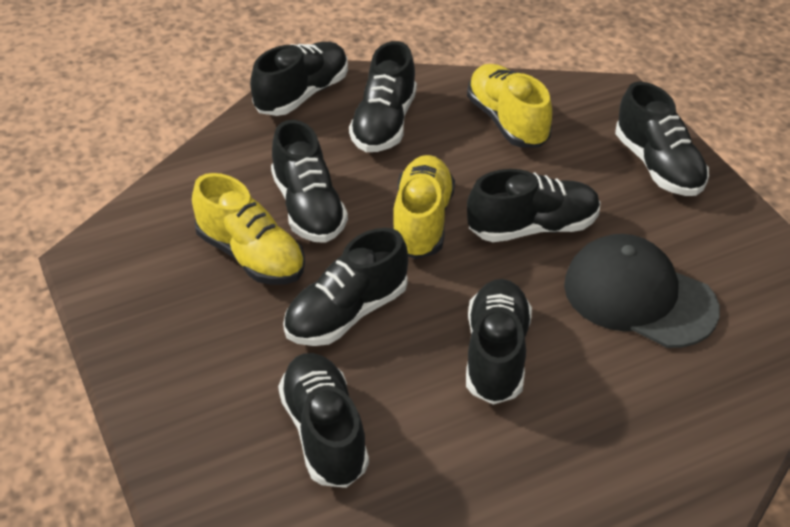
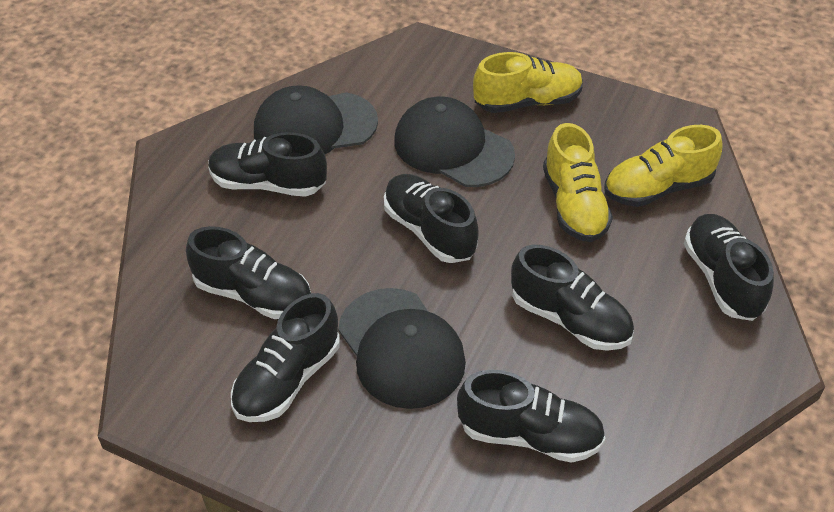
black cap: [564,234,720,348] = 1 -> [254,85,378,154] [338,288,466,409] [394,97,515,187] = 3
black shoe: [250,42,348,116] [271,120,348,243] [278,353,369,488] [283,228,408,346] [349,41,417,152] [466,279,532,405] [467,169,601,242] [615,82,709,196] = 8 -> [186,226,311,319] [208,132,327,197] [231,293,340,422] [384,174,479,263] [457,370,606,463] [511,245,634,351] [684,214,774,321] = 7

